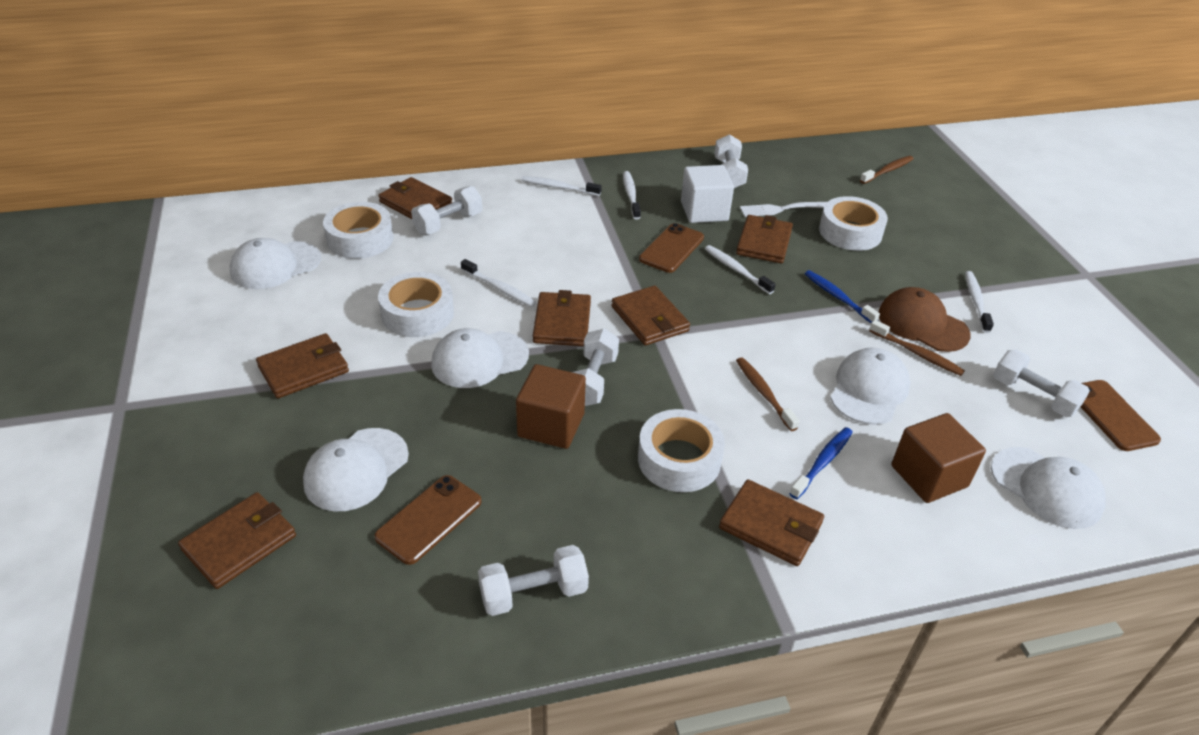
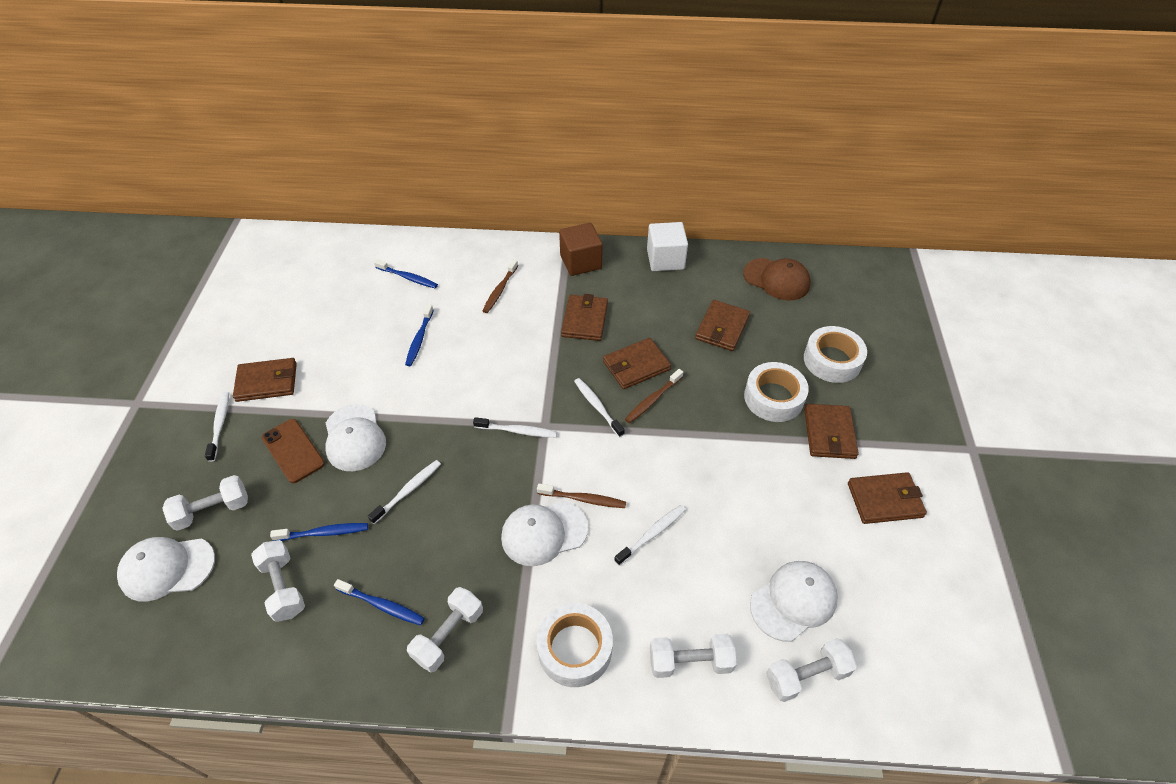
blue toothbrush: [790,427,853,499] [805,270,880,323] = 2 -> [270,523,368,541] [334,579,425,625] [374,259,438,288] [405,304,434,366] = 4
brown cube: [516,364,586,449] [891,413,986,503] = 2 -> [559,223,603,276] = 1
brown phone: [374,475,482,565] [639,223,704,273] [1081,380,1161,451] = 3 -> [262,419,325,483] = 1
brown wallet: [178,492,296,589] [256,333,349,398] [378,177,452,219] [533,290,591,346] [611,286,690,346] [719,479,824,566] [736,215,793,263] = 7 -> [233,358,297,402] [561,294,608,341] [603,338,671,389] [695,300,750,351] [804,404,859,459] [848,472,927,524] = 6
white cap: [229,238,321,289] [303,428,409,511] [431,328,529,388] [830,347,910,425] [991,447,1106,529] = 5 -> [117,537,215,602] [325,404,386,471] [501,501,588,566] [750,561,838,642] = 4
white fork: [740,202,827,217] = 1 -> none = 0
white tape: [323,202,394,259] [378,272,454,337] [638,409,725,492] [819,196,888,251] = 4 -> [537,603,613,687] [744,362,809,422] [804,326,867,383] = 3

